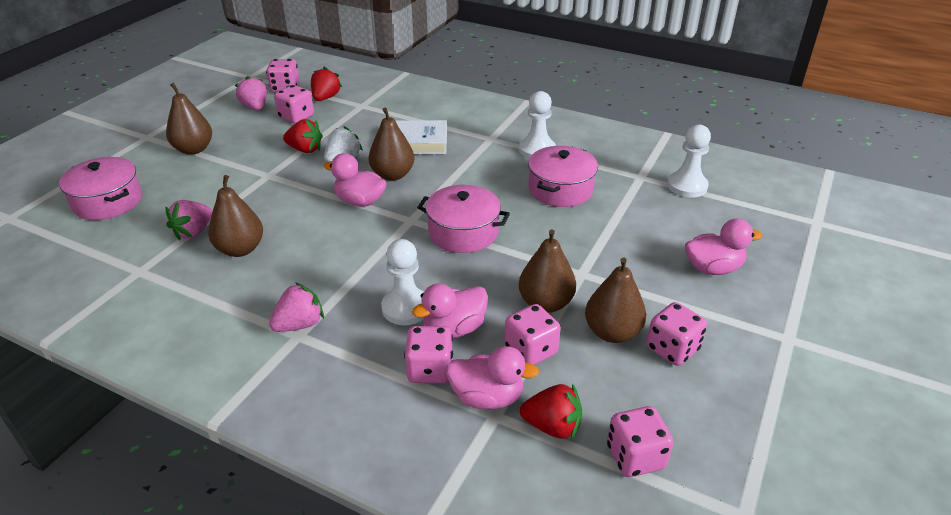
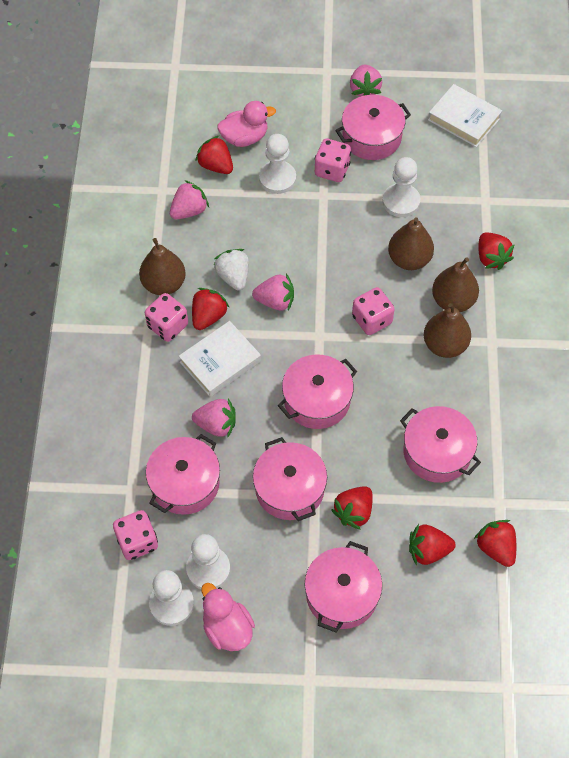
brown pear: [166,83,212,155] [208,175,263,257] [368,108,415,181] [519,229,576,313] [585,258,646,343] = 5 -> [139,238,186,295] [388,217,434,270] [424,303,471,358] [432,257,479,312] = 4
pink dice: [266,59,299,92] [274,85,314,123] [404,326,453,383] [505,304,561,365] [607,406,674,477] [647,302,707,366] = 6 -> [113,510,158,560] [145,293,188,342] [315,139,351,182] [352,287,395,335] = 4
pink duck: [324,153,387,207] [412,283,488,338] [446,346,539,409] [685,219,762,275] = 4 -> [201,583,255,651] [217,101,276,147] = 2
pink pot: [59,157,142,220] [417,185,510,253] [528,146,598,207] = 3 -> [146,434,220,515] [253,437,327,521] [278,354,357,429] [305,541,382,632] [335,95,411,160] [400,406,481,483] = 6
pink strawberry: [166,200,212,240] [235,76,267,110] [269,282,324,332] = 3 -> [170,180,209,219] [192,398,236,437] [252,274,294,311] [350,65,382,97] = 4
red strawberry: [283,119,323,153] [311,67,342,101] [520,383,582,440] = 3 -> [192,288,229,330] [195,135,233,174] [331,486,373,530] [409,524,456,566] [474,520,516,567] [478,233,515,270] = 6
white book: [396,120,447,154] = 1 -> [179,321,261,397] [428,84,502,147] = 2
white pawn: [381,239,424,325] [519,91,556,159] [667,124,711,198] = 3 -> [149,570,194,626] [186,534,230,589] [259,134,296,194] [382,157,420,217] = 4

